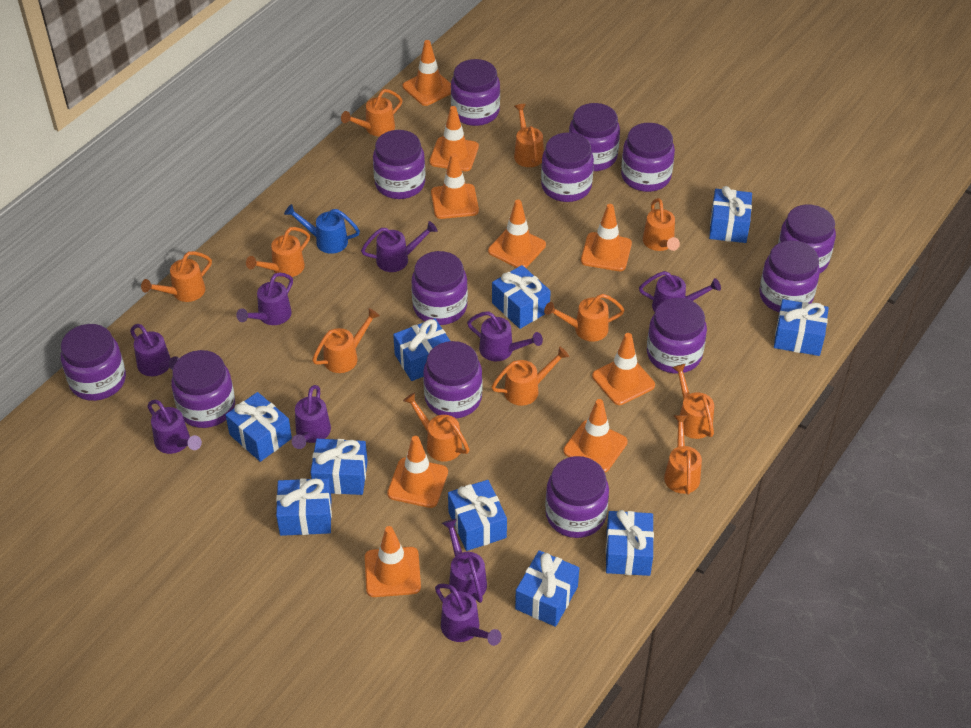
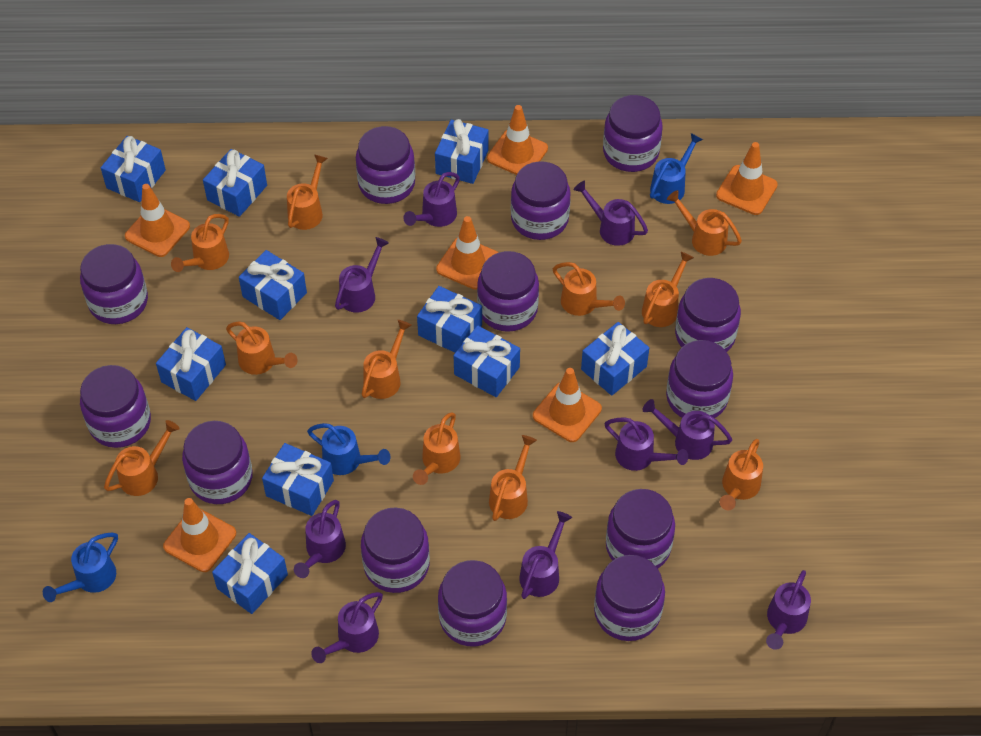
blue watering can: [284,204,360,254] = 1 -> [43,532,118,602] [307,423,390,475] [650,133,703,204] = 3
orange traffic cone: [365,526,421,597] [387,436,448,508] [403,40,451,106] [429,106,479,171] [431,153,479,219] [488,200,546,268] [563,399,628,472] [581,204,632,271] [592,333,655,405] = 9 -> [125,184,190,257] [163,498,236,572] [436,216,499,290] [487,105,548,175] [533,368,602,442] [716,142,778,215] = 6

